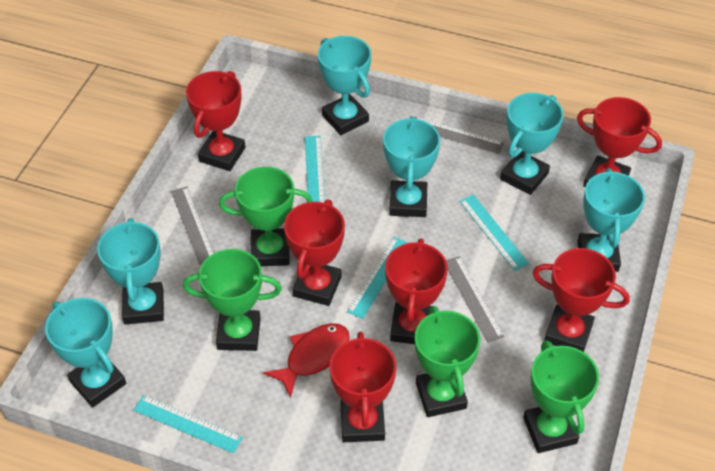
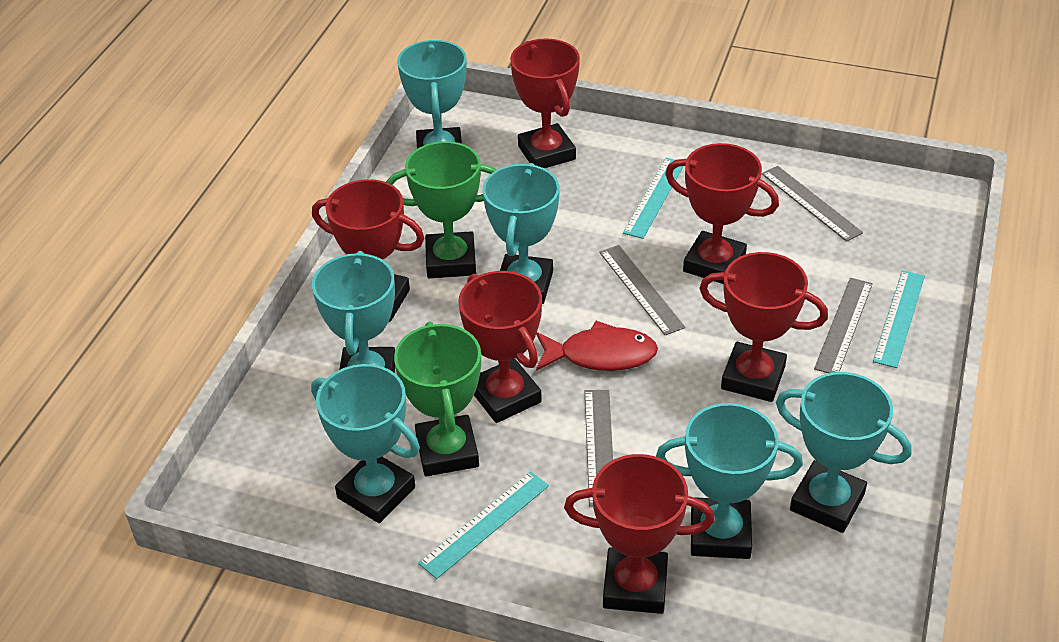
green trophy: [183,249,282,351] [219,167,313,266] [415,306,480,417] [523,340,599,453] = 4 -> [386,141,496,278] [394,322,481,477] = 2
grey ruler: [171,186,214,265] [415,117,504,154] [446,256,504,343] = 3 -> [585,390,613,507] [599,245,685,336] [762,166,863,242] [814,278,873,373] = 4
turquoise ruler: [134,395,243,453] [305,136,325,203] [347,237,408,319] [459,195,529,271] = 4 -> [418,471,549,579] [623,158,684,239] [873,270,925,368] = 3

